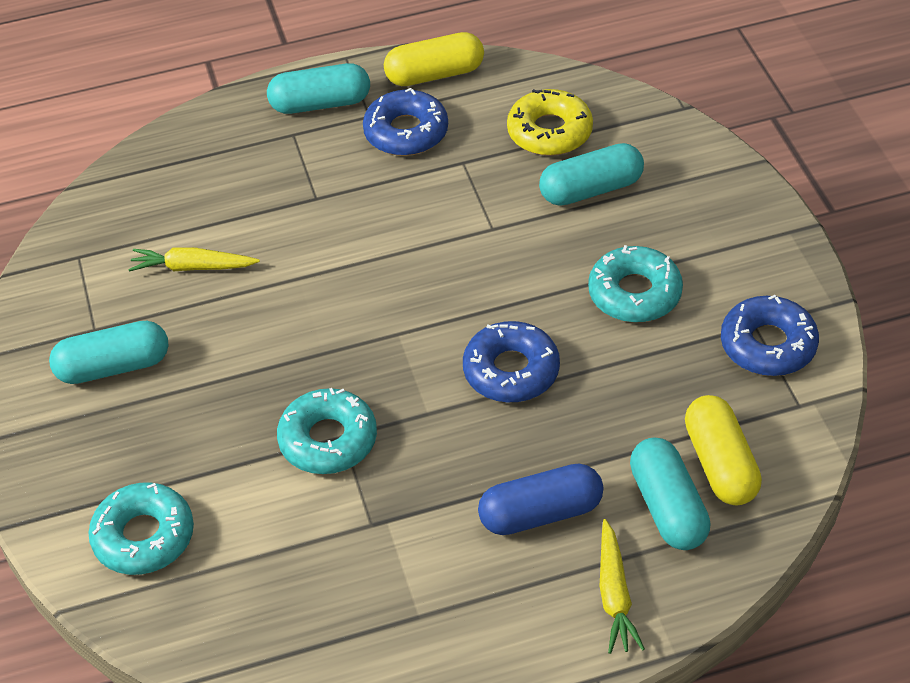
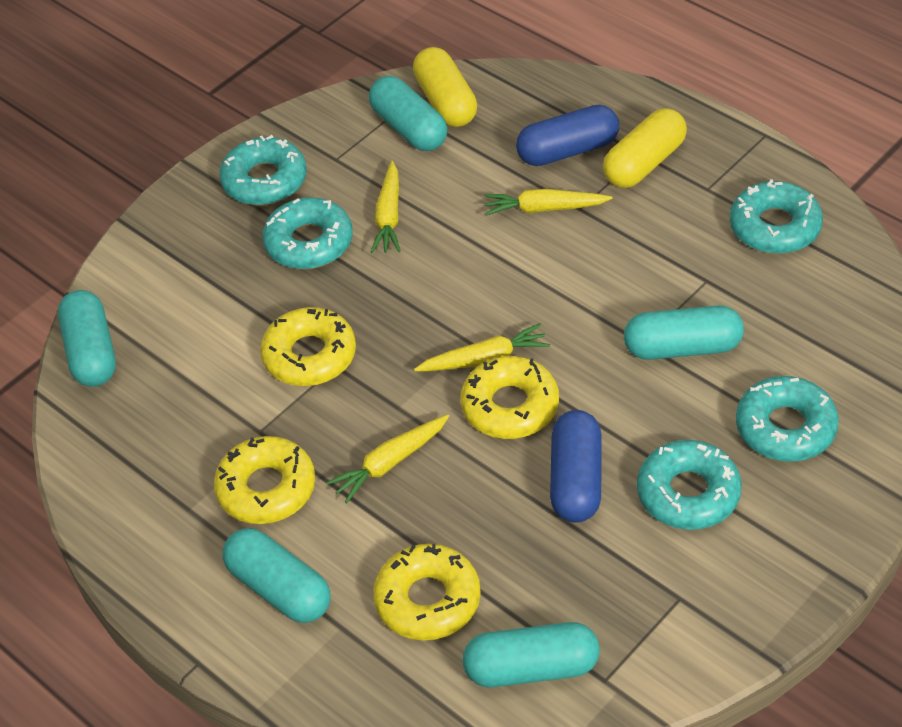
blue capsule: [478,464,604,535] = 1 -> [516,105,619,166] [550,410,602,523] = 2
blue donut: [363,88,448,156] [463,321,560,403] [721,295,819,376] = 3 -> none = 0
turquoise capsule: [49,321,169,384] [267,63,370,114] [539,143,644,206] [630,438,710,550] = 4 -> [58,290,116,387] [223,528,330,623] [369,76,448,151] [463,622,600,687] [624,306,744,360] = 5
turquoise donut: [88,482,194,575] [277,388,377,474] [588,245,683,323] = 3 -> [219,135,307,205] [262,197,353,269] [637,440,742,530] [730,179,823,254] [736,376,839,462] = 5
yellow carrot: [128,247,260,272] [600,519,645,654] = 2 -> [327,414,449,503] [371,161,401,253] [414,323,550,372] [484,189,613,216] = 4
yellow donut: [507,89,593,156] = 1 -> [214,436,315,524] [260,307,356,386] [373,544,481,640] [460,356,559,439] = 4

